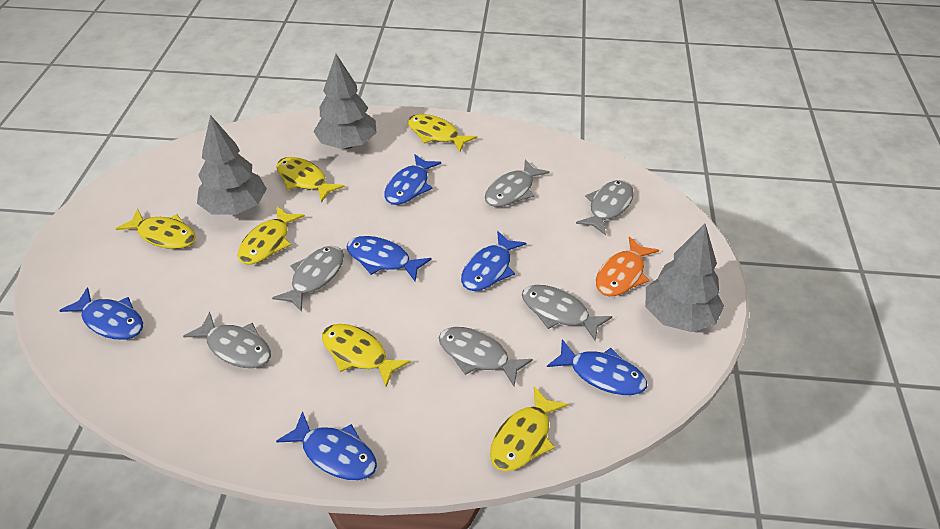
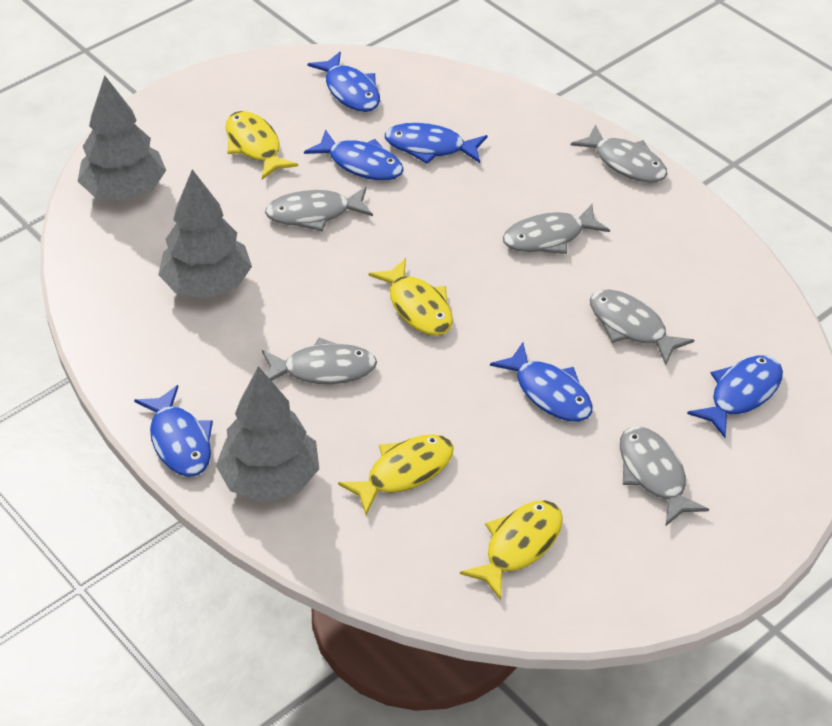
orange fish: [596,237,659,296] = 1 -> none = 0
yellow fish: [116,209,196,249] [238,206,305,265] [276,157,345,203] [322,324,411,387] [408,114,477,152] [490,386,569,471] = 6 -> [226,111,298,179] [338,434,454,515] [369,258,453,336] [460,500,563,600] = 4

